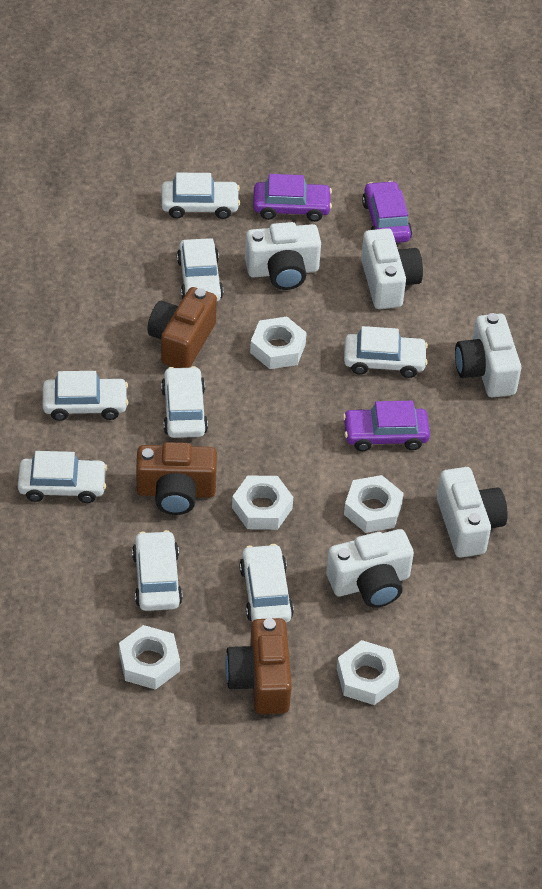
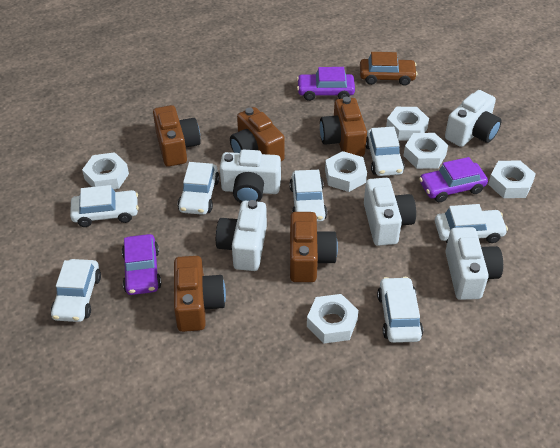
brown camera: [136,442,217,515] [147,287,217,368] [225,618,292,714] = 3 -> [153,105,201,167] [174,256,226,332] [230,107,285,161] [290,212,338,282] [320,97,367,157] = 5
brown car: none = 0 -> [360,52,418,86] = 1
white car: [18,451,107,503] [43,371,128,421] [132,530,183,611] [161,173,240,219] [161,366,208,438] [177,238,223,301] [239,544,294,623] [344,326,428,378] = 8 -> [51,259,101,322] [70,185,139,227] [178,162,219,215] [289,170,327,222] [366,127,405,176] [377,277,423,343] [435,204,508,243] = 7
white nut: [119,625,180,690] [232,475,293,530] [250,317,307,369] [337,640,400,705] [344,475,404,533] = 5 -> [82,152,129,189] [307,294,359,344] [325,151,367,192] [386,107,429,141] [403,133,448,169] [488,160,536,198] = 6

